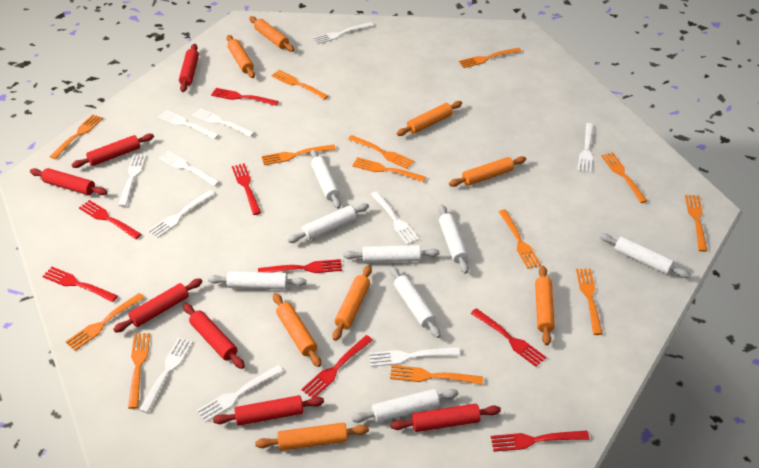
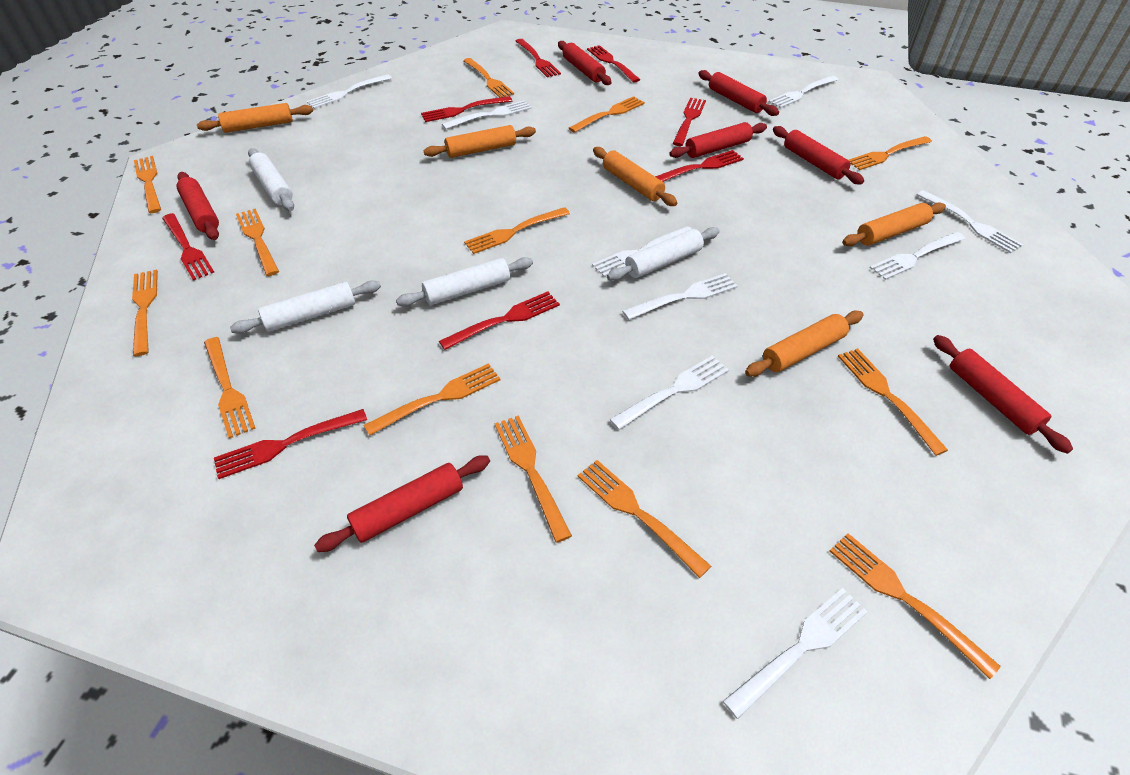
orange rolling pin: [227,35,255,78] [249,16,294,52] [255,422,369,451] [273,293,321,367] [333,265,372,341] [396,101,462,136] [449,156,526,187] [535,266,555,345] = 8 -> [197,103,313,133] [424,125,536,158] [593,147,677,206] [745,311,863,377] [842,202,946,246] = 5
white fork: [118,154,146,207] [139,338,193,413] [148,190,215,238] [158,110,219,139] [159,151,220,186] [192,108,255,137] [197,365,283,422] [313,22,374,44] [369,347,460,367] [371,191,420,245] [577,123,594,173] = 11 -> [307,74,392,109] [442,100,532,129] [592,226,692,277] [609,355,729,430] [622,273,738,320] [723,588,868,719] [768,76,838,108] [870,232,966,280] [917,190,1023,253] = 9
white rolling pin: [208,271,307,290] [288,203,369,243] [311,150,341,209] [343,245,440,263] [352,389,459,423] [390,266,441,338] [439,205,469,274] [600,233,690,278] = 8 -> [230,280,381,334] [248,148,294,211] [396,257,533,306] [607,227,720,281] = 4

